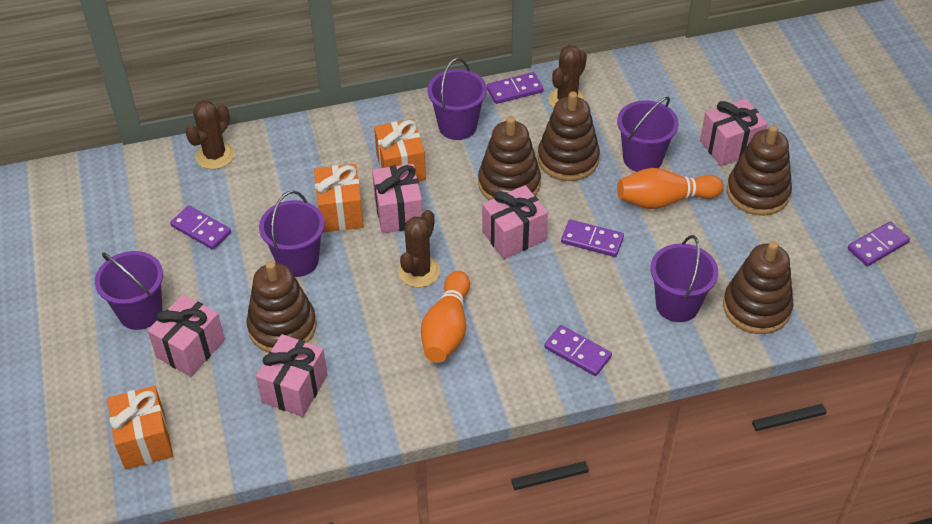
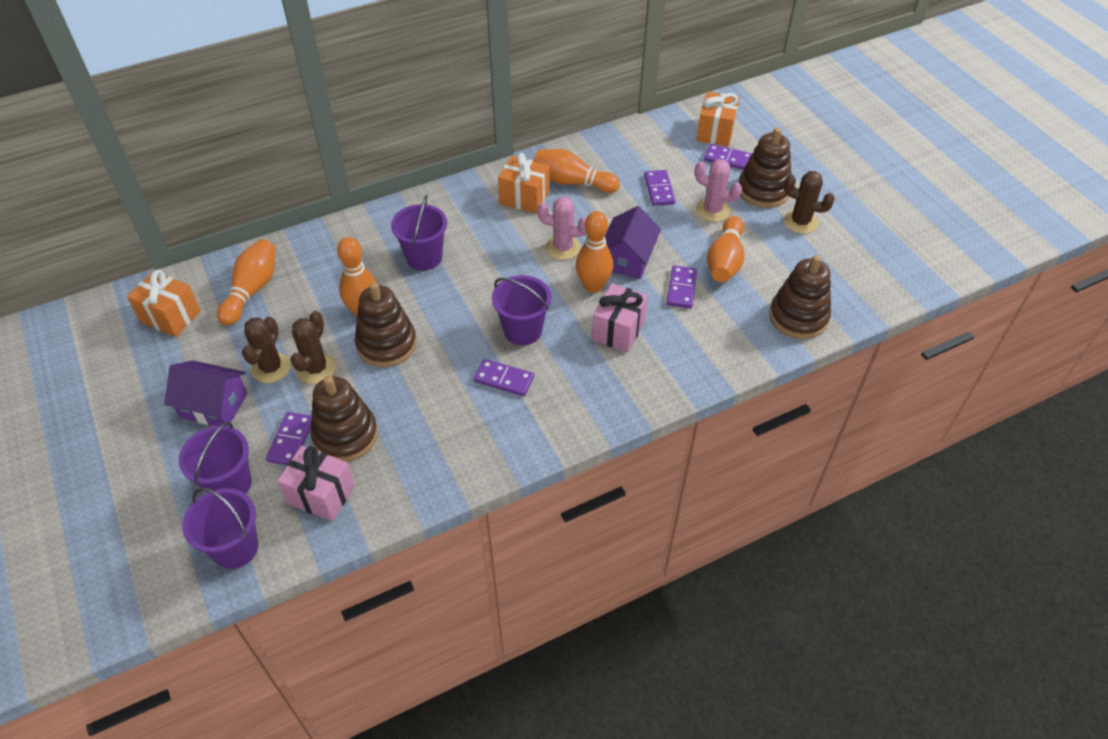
brown stacking toy: [246,261,317,352] [478,116,541,200] [538,92,600,181] [723,241,793,334] [727,125,792,216] = 5 -> [310,376,378,462] [355,282,417,367] [739,127,791,208] [769,255,831,339] = 4
orange bowling pin: [421,271,470,363] [617,168,724,209] = 2 -> [217,239,275,325] [337,237,377,316] [534,149,620,193] [576,211,613,293] [707,216,744,282] = 5
pink cactus: none = 0 -> [537,196,587,260] [695,159,742,222] = 2
pink gift: [147,294,225,377] [256,334,328,417] [372,164,423,233] [482,185,548,259] [700,98,768,166] = 5 -> [277,446,355,522] [592,283,648,353] = 2
purple bucket: [95,251,163,330] [259,191,325,277] [427,58,487,140] [617,97,679,172] [650,235,718,322] = 5 -> [179,422,252,494] [182,488,259,569] [391,195,447,271] [492,275,551,345] = 4
purple house: none = 0 -> [164,360,248,427] [605,206,661,279] = 2

